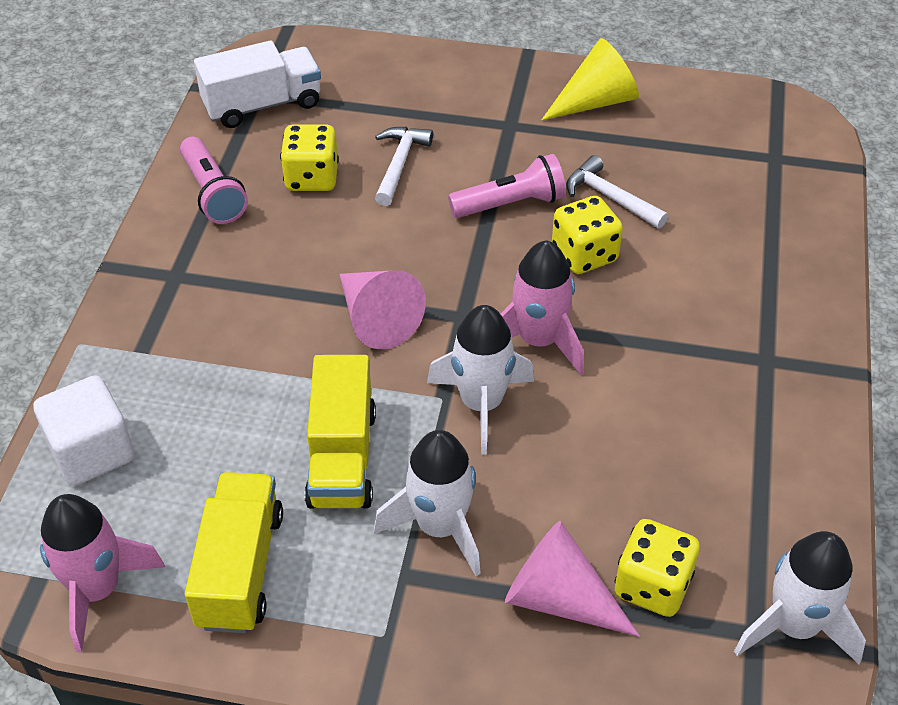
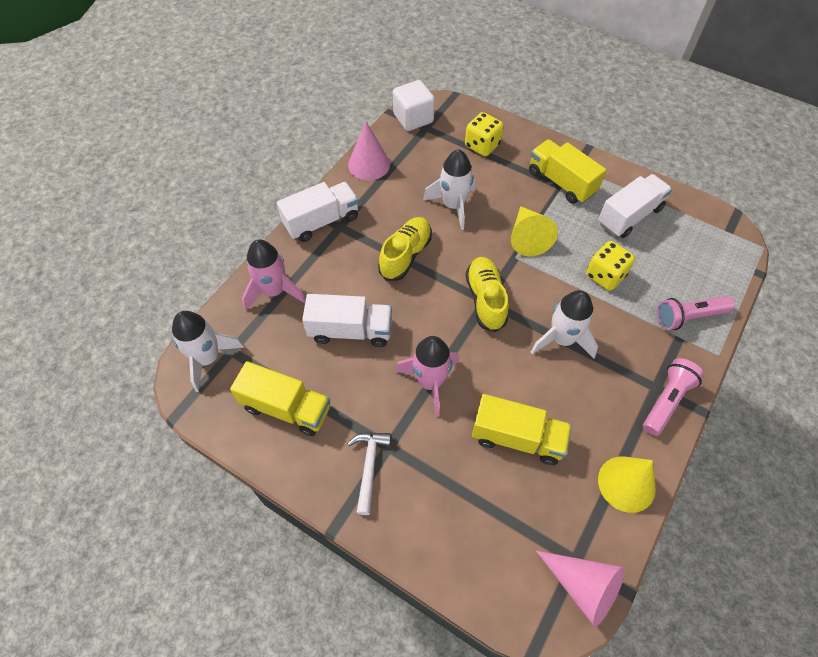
white hammer: [375,127,433,206] [566,155,668,229] = 2 -> [347,432,391,515] = 1
white truck: [194,41,321,128] = 1 -> [277,182,359,242] [302,294,392,347] [598,174,672,238] = 3
yellow cone: [541,38,639,121] = 1 -> [511,206,558,256] [598,456,656,513] = 2
yellow dice: [280,124,339,191] [552,196,623,274] [615,519,700,617] = 3 -> [465,112,503,156] [586,241,635,291] = 2
yellow shoe: none = 0 -> [378,217,432,281] [466,257,509,332] = 2
yellow truck: [185,472,283,633] [305,355,376,509] = 2 -> [230,361,330,436] [472,394,572,465] [529,139,606,204] = 3

